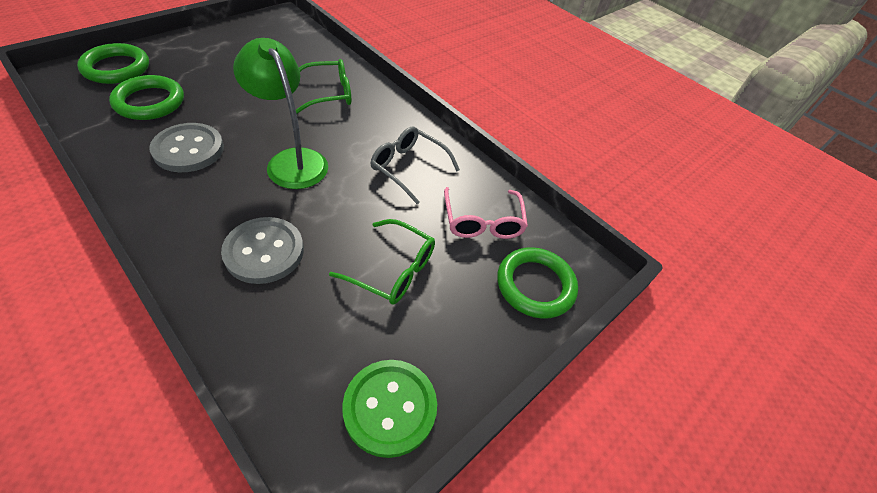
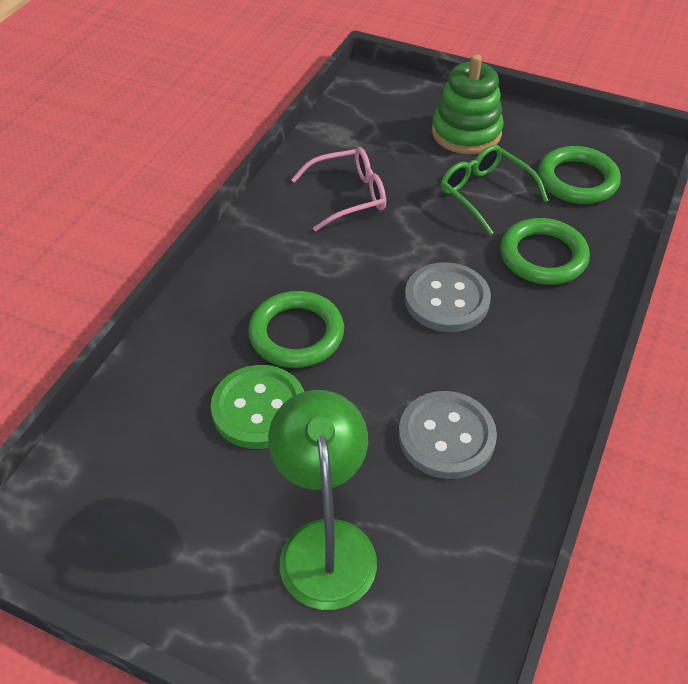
green glasses: [296,59,351,113] [329,219,435,305] = 2 -> [441,145,549,235] = 1
green stacking toy: none = 0 -> [432,54,504,154] = 1
grey glasses: [370,126,460,204] = 1 -> none = 0

